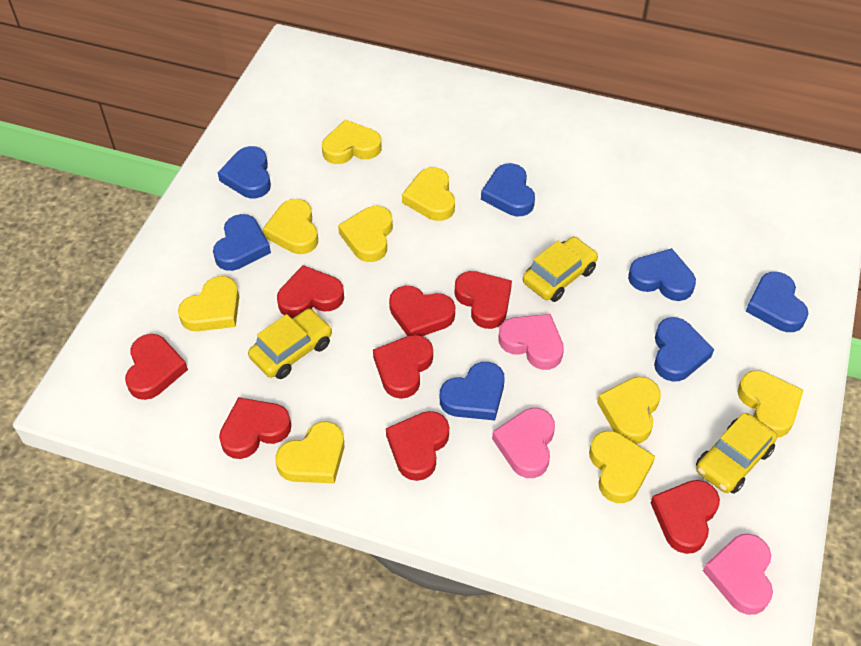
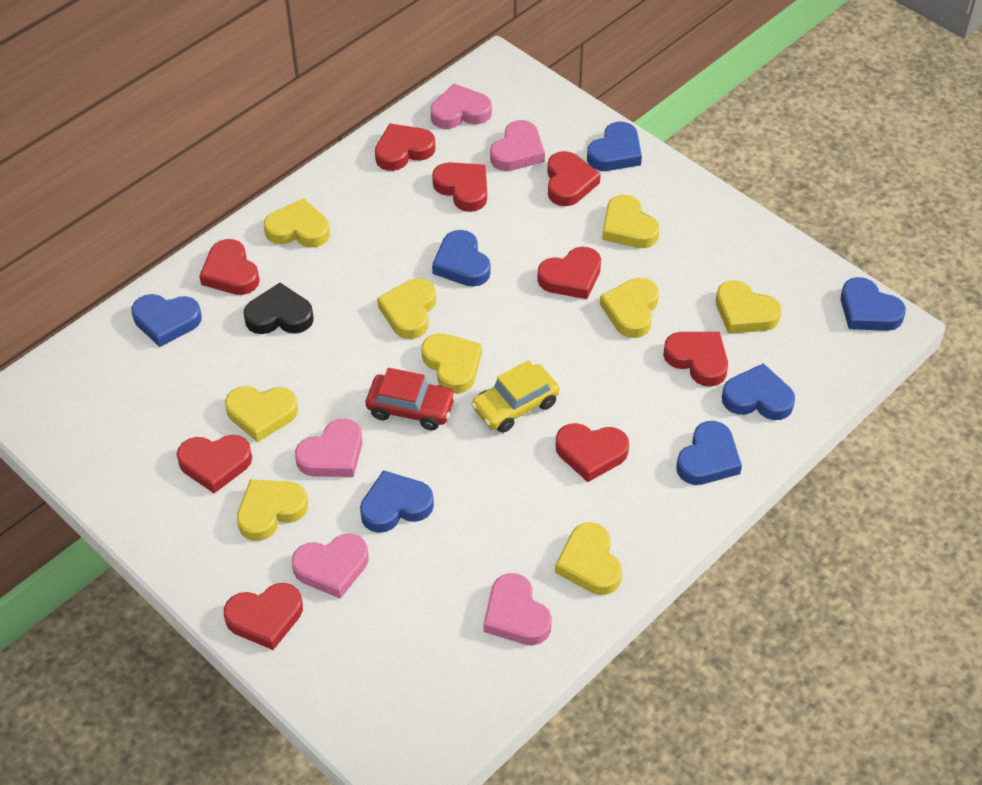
black heart: none = 0 -> [243,283,314,334] = 1
pink heart: [492,408,555,478] [499,314,564,370] [703,534,773,615] = 3 -> [292,534,369,599] [295,418,362,477] [430,84,492,129] [484,573,552,645] [490,120,545,171] = 5
red car: none = 0 -> [366,368,456,430] = 1
red heart: [125,334,188,400] [219,397,291,459] [277,265,344,318] [373,335,433,399] [386,411,449,481] [389,286,455,336] [455,271,512,329] [651,480,720,554] = 8 -> [177,435,252,493] [199,239,260,295] [224,583,303,650] [375,124,435,171] [432,162,487,212] [537,247,601,299] [547,151,601,206] [556,423,629,482] [663,332,728,387] = 9
yellow car: [248,309,332,379] [523,237,598,302] [696,413,777,494] = 3 -> [471,360,559,433] = 1

